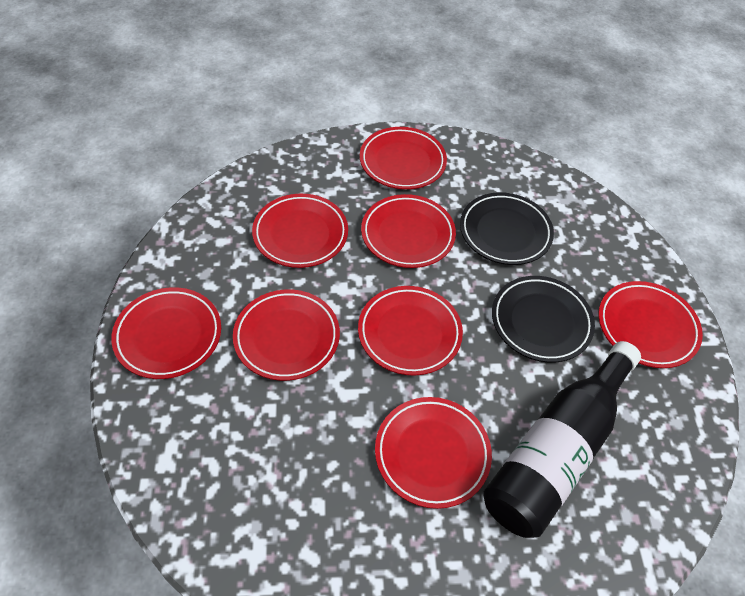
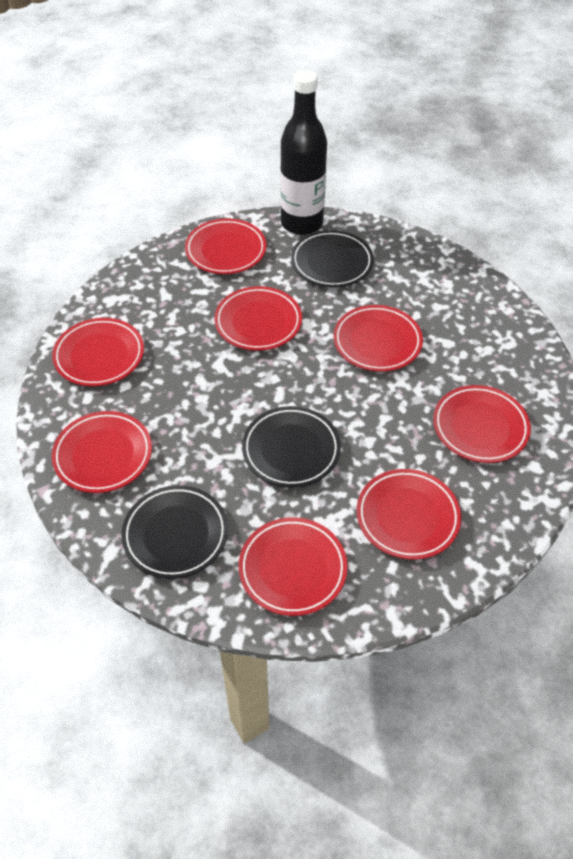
black plate: [460,192,554,265] [492,276,595,363] = 2 -> [121,485,228,579] [242,406,341,487] [291,230,374,287] = 3

